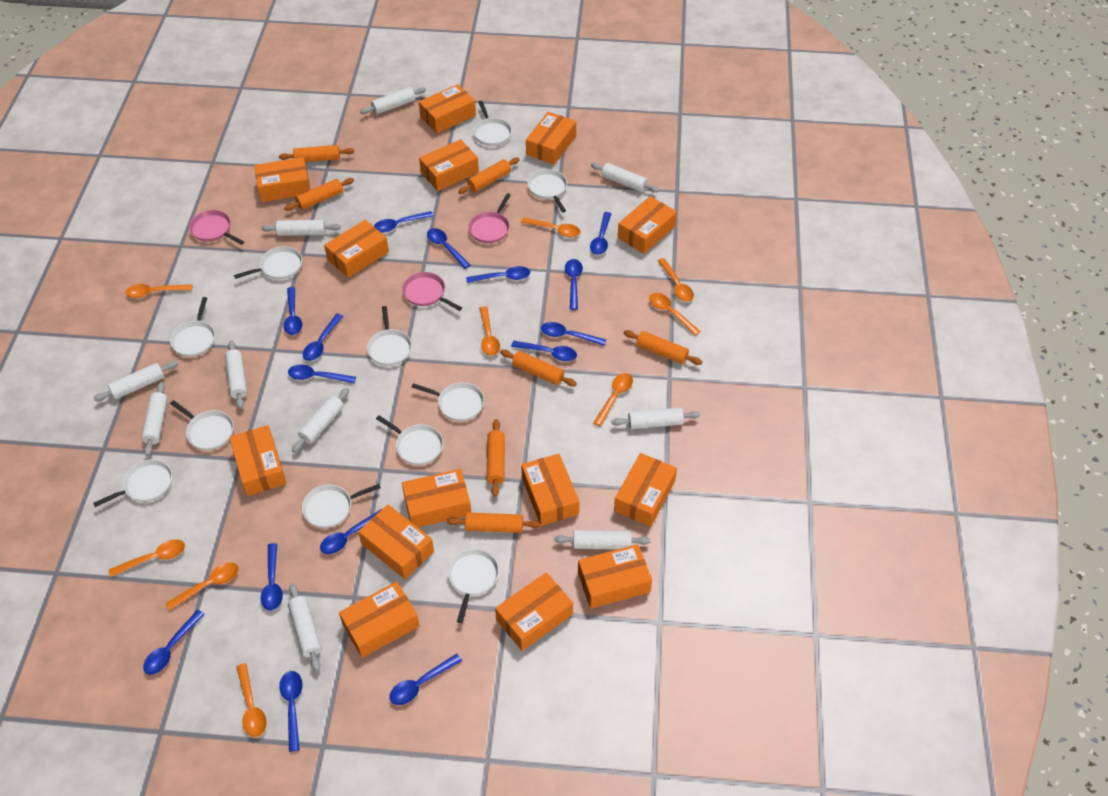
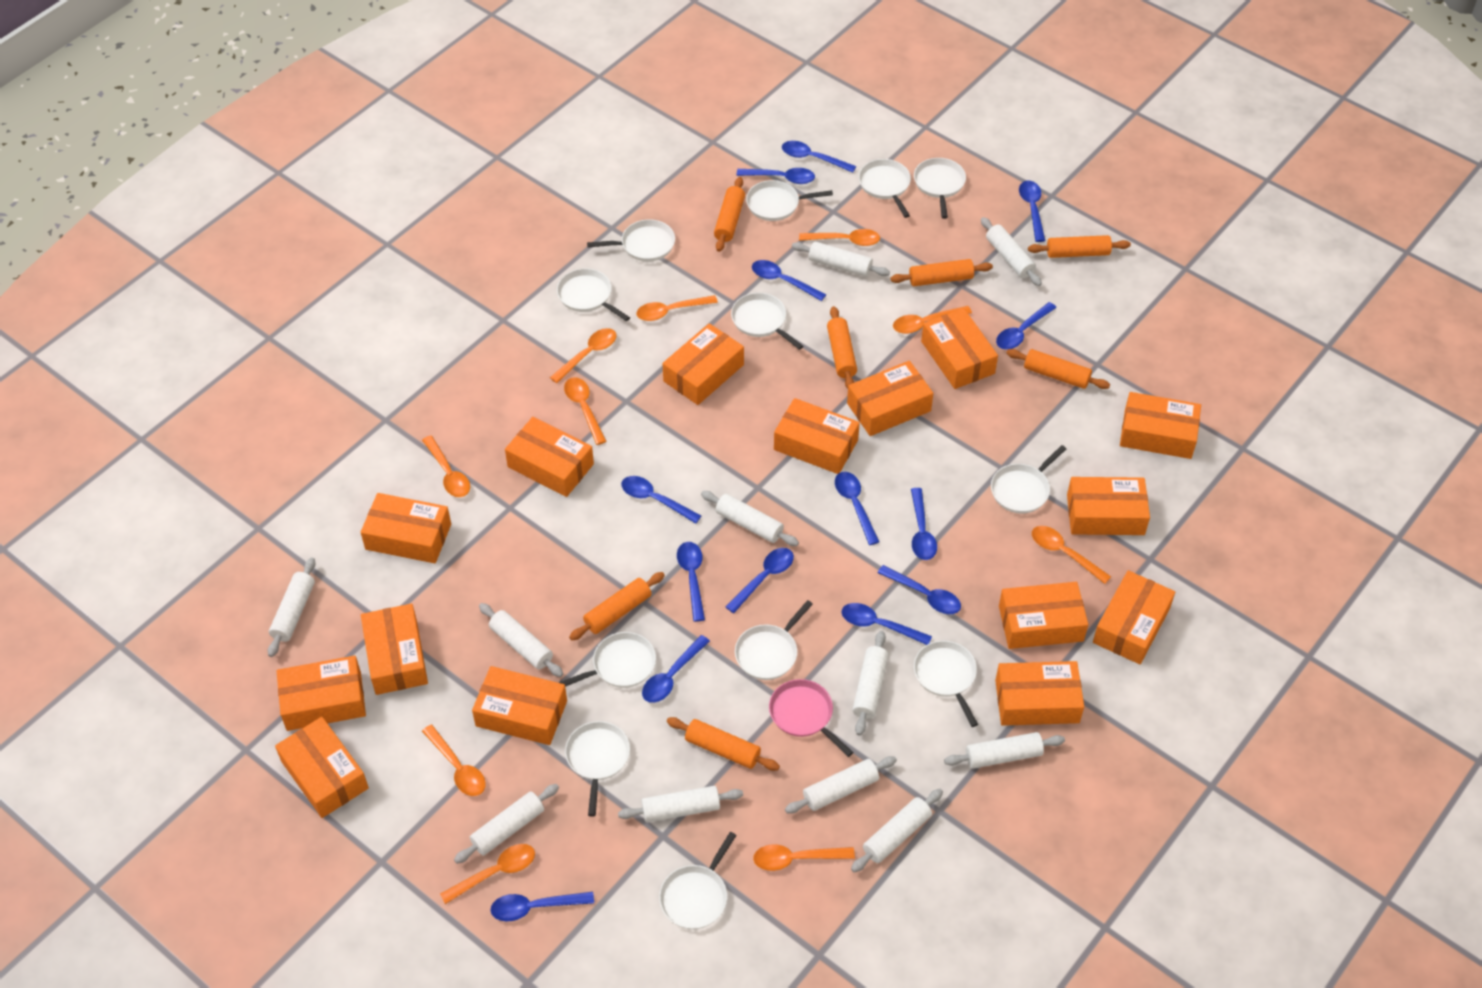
blue spoon: [143,610,205,675] [261,543,283,611] [279,671,303,752] [284,287,302,335] [288,364,356,383] [303,314,343,361] [320,509,382,554] [374,211,434,233] [389,653,462,705] [427,228,470,269] [466,266,530,283] [511,341,577,361] [541,322,606,346] [565,259,583,310] [590,212,611,255] = 15 -> [490,892,594,921] [621,476,701,524] [642,635,710,703] [677,542,705,622] [726,548,794,613] [736,168,815,184] [752,260,826,301] [782,141,856,173] [835,472,879,545] [841,603,932,645] [878,565,961,614] [911,488,937,560] [996,302,1057,349] [1019,181,1045,242] = 14
orange box: [229,425,286,496] [255,157,310,202] [324,220,389,278] [339,582,419,658] [358,504,434,579] [402,469,471,527] [419,84,476,133] [419,139,479,191] [495,572,573,651] [521,454,579,525] [526,112,576,165] [578,544,652,609] [614,453,677,527] [618,196,677,254] = 14 -> [275,717,369,818] [277,656,366,731] [361,493,451,563] [361,604,428,695] [472,666,567,745] [505,417,594,497] [662,323,744,405] [774,398,860,474] [847,361,933,436] [921,308,998,389] [995,661,1084,726] [999,582,1088,649] [1067,477,1150,535] [1093,570,1175,664] [1120,392,1201,459] = 15
orange spoon: [109,539,185,577] [126,284,192,298] [165,563,239,611] [236,663,267,737] [479,306,500,356] [521,217,581,237] [593,373,633,426] [649,293,701,336] [658,258,694,302] = 9 -> [422,435,470,497] [422,725,486,796] [440,844,535,904] [550,328,617,383] [564,377,607,445] [636,295,718,321] [753,844,855,871] [799,229,880,246] [893,306,972,334] [1032,526,1111,584] = 10
pink pan: [189,210,244,245] [402,272,462,311] [469,193,511,243] = 3 -> [769,679,853,757] = 1
white pan: [93,459,172,507] [170,297,215,357] [170,400,234,450] [234,246,302,279] [302,484,381,528] [367,306,412,366] [376,415,443,465] [412,382,484,421] [448,549,499,623] [473,101,512,146] [528,169,567,213] = 11 -> [557,268,630,321] [559,632,656,688] [565,721,630,817] [587,219,675,262] [659,832,737,929] [731,293,803,350] [735,600,813,680] [746,180,833,221] [859,159,911,218] [914,158,966,219] [914,641,978,727] [991,445,1066,513] = 12
white rolling pin: [93,361,178,401] [141,382,167,456] [225,341,247,409] [261,220,341,236] [288,583,321,671] [292,388,349,453] [360,87,426,114] [554,530,650,550] [591,163,659,193] [611,408,700,429] = 10 -> [268,557,315,657] [454,784,559,864] [479,603,563,677] [618,786,743,822] [701,491,799,546] [785,756,897,814] [792,241,890,277] [851,789,943,872] [852,631,889,736] [944,732,1065,769] [981,217,1042,286] = 11

